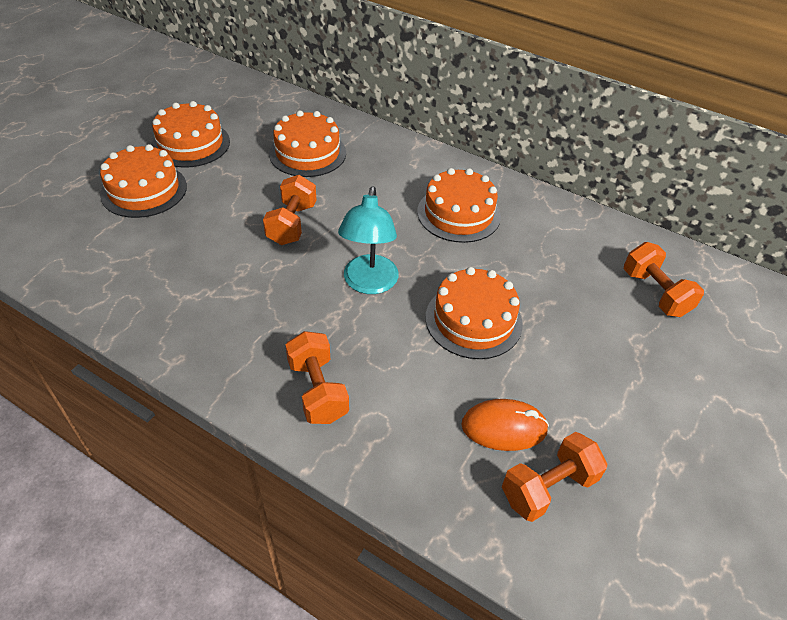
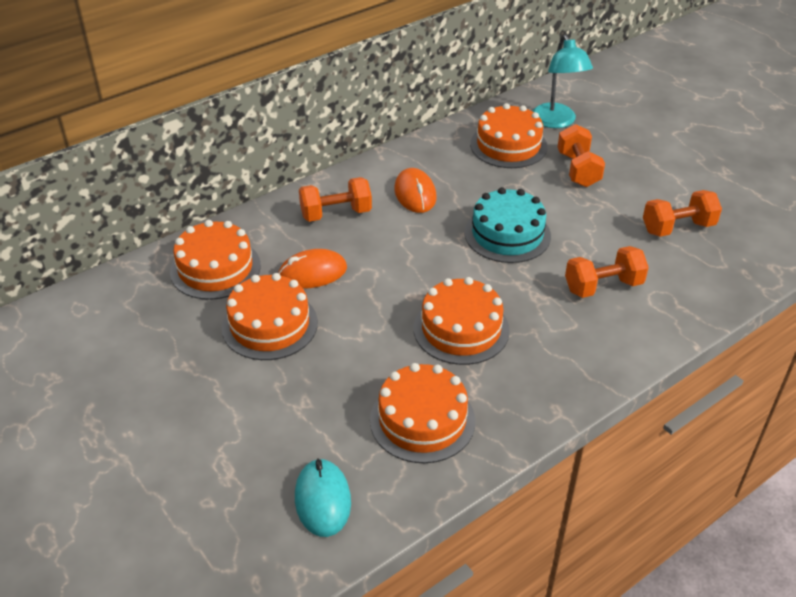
orange mouse: [461,399,549,451] = 1 -> [278,249,347,289] [394,168,437,213] = 2
turquoise cake: none = 0 -> [464,187,551,263] = 1
turquoise mouse: none = 0 -> [295,458,351,537] = 1

